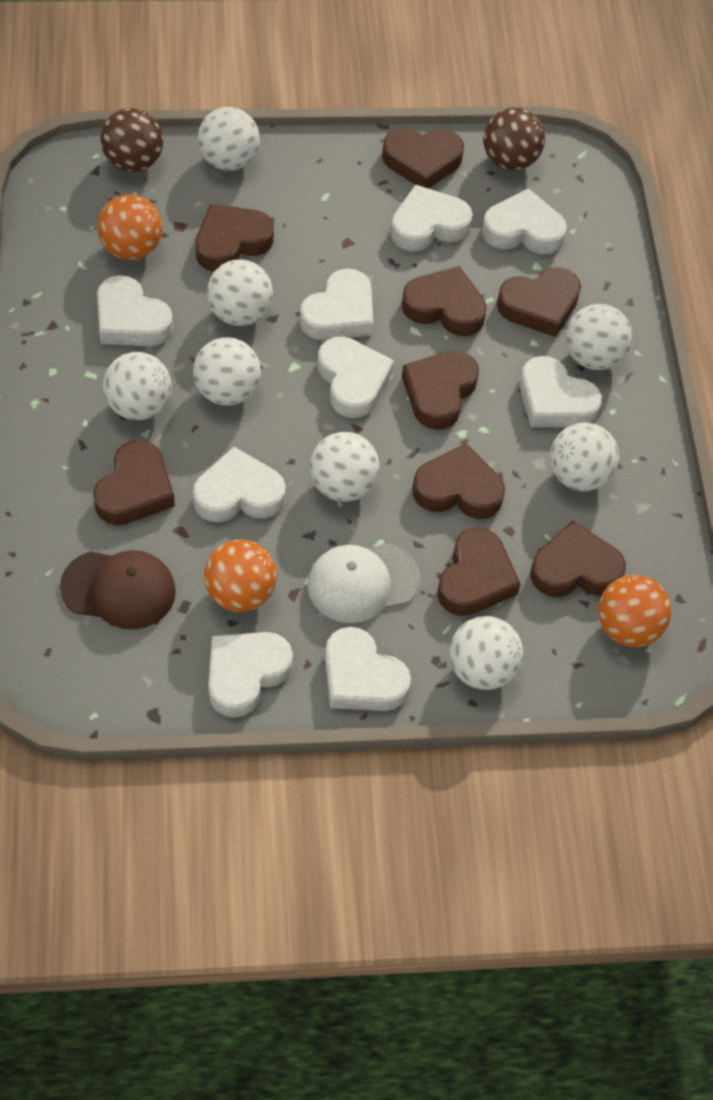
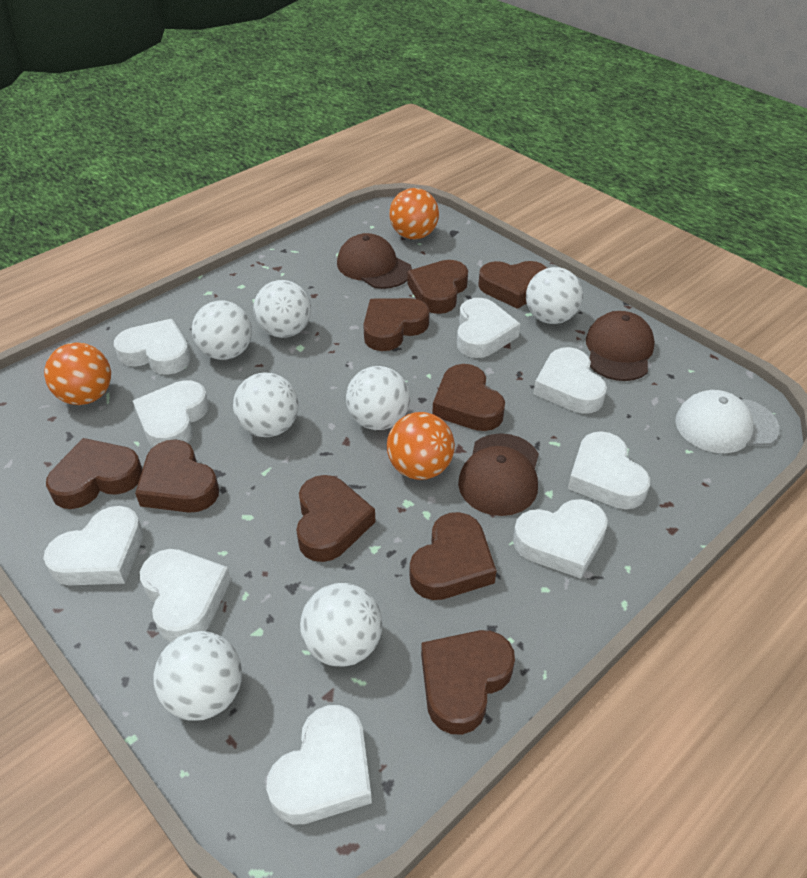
brown ball: [101,108,163,172] [483,108,545,171] = 2 -> none = 0
brown cap: [60,550,176,629] = 1 -> [337,233,412,289] [458,433,539,516] [586,311,655,381] = 3
white ball: [103,352,172,420] [193,337,261,406] [198,107,260,171] [207,259,273,326] [310,432,380,502] [449,616,523,690] [550,422,619,491] [566,304,632,370] = 8 -> [154,631,242,721] [192,301,252,360] [233,373,299,437] [253,280,311,338] [300,583,382,667] [346,366,410,430] [526,267,583,324] = 7

